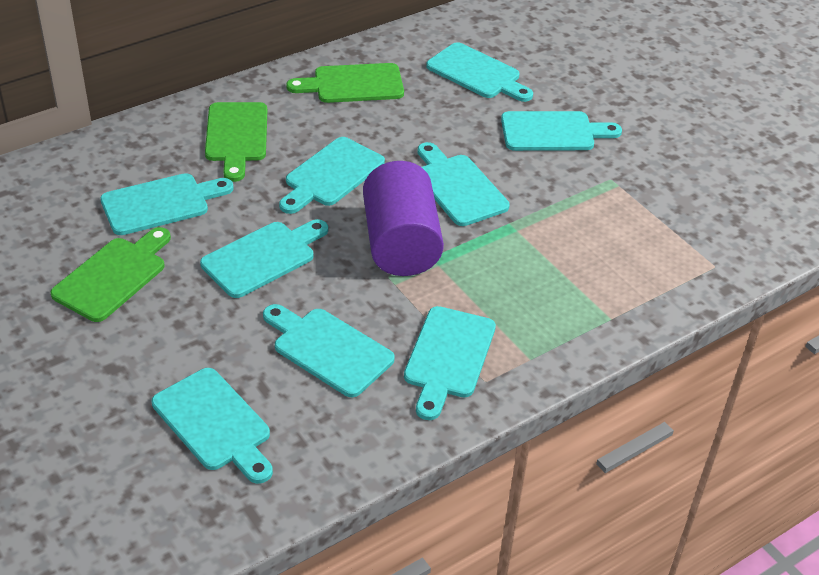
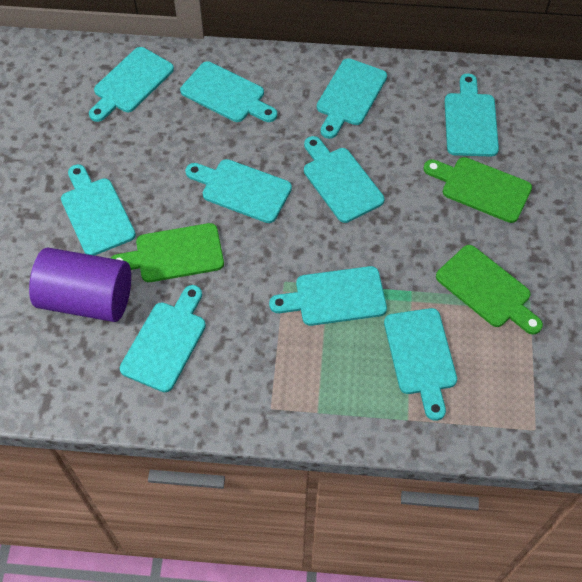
turquoise cutting board: [100,173,234,235] [152,368,273,484] [200,219,328,298] [263,304,395,397] [279,137,385,214] [404,306,496,420] [417,142,510,226] [426,42,533,102] [501,111,622,151] = 9 -> [61,164,136,256] [89,47,174,122] [120,285,206,392] [180,61,277,122] [185,159,292,223] [269,266,387,326] [304,136,385,223] [317,58,387,139] [384,308,457,421] [445,74,499,157] = 10

